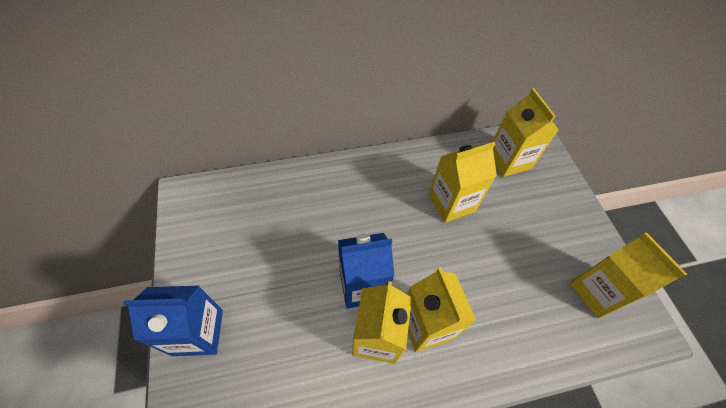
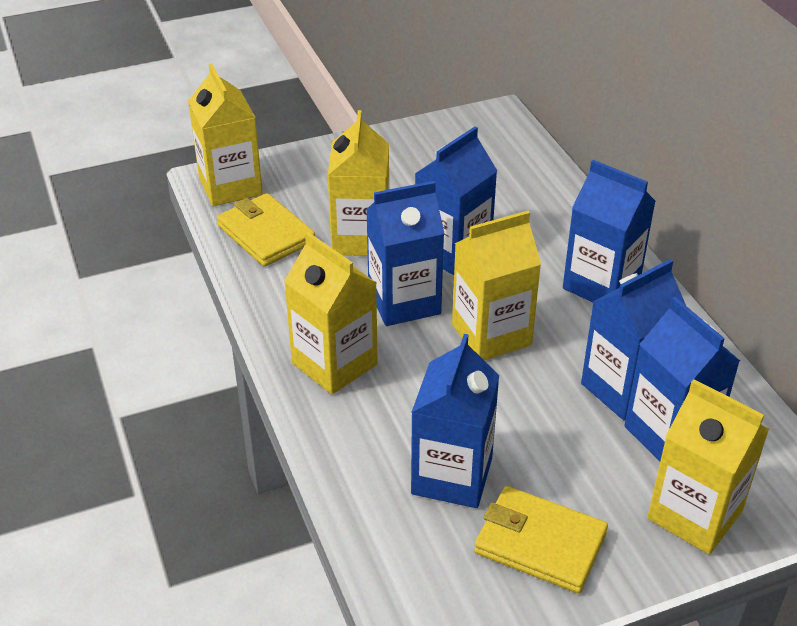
blue carton: [123,285,223,356] [338,233,395,309] = 2 -> [366,181,445,326] [411,334,499,508] [415,126,497,275] [563,160,656,302] [581,259,686,421] [624,297,740,462] = 6
yellow wallet: none = 0 -> [217,193,315,267] [474,486,608,593] = 2

